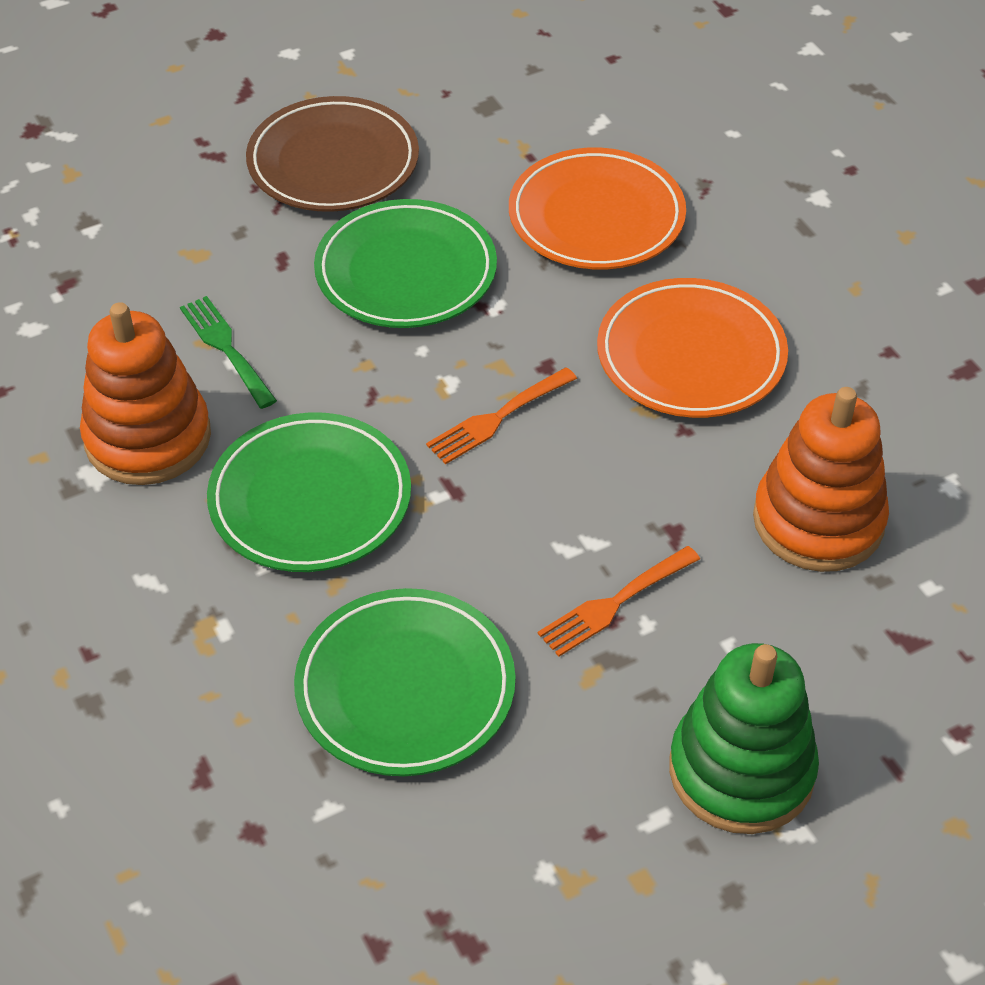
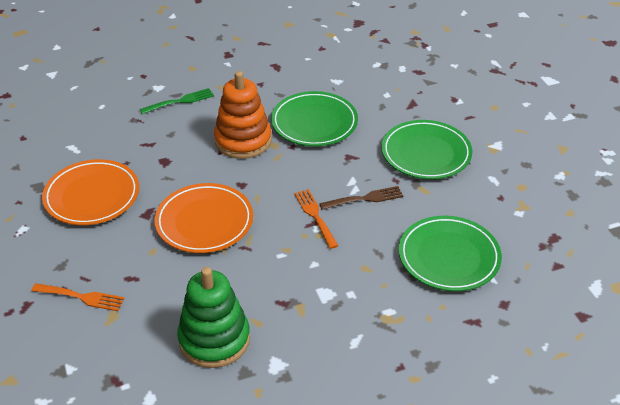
brown fork: none = 0 -> [319,186,403,210] = 1
brown plate: [246,96,419,212] = 1 -> none = 0
orange stacking toy: [80,302,211,485] [753,387,889,572] = 2 -> [214,71,272,159] = 1

